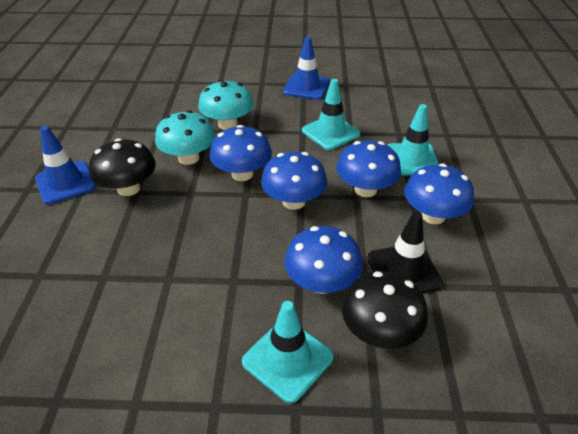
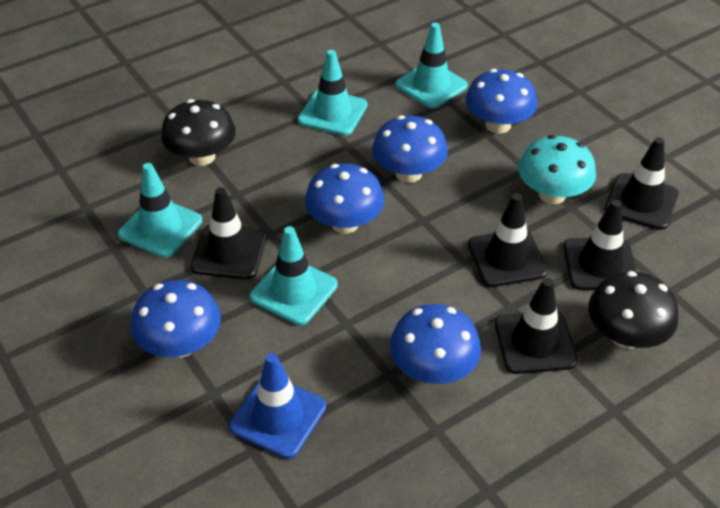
black traffic cone: [367,211,443,293] = 1 -> [190,187,267,280] [468,193,548,287] [495,278,578,374] [563,200,637,290] [605,137,679,230] = 5
blue traffic cone: [35,126,96,204] [283,37,329,100] = 2 -> [229,353,326,459] = 1
turquoise mushroom: [155,110,215,165] [198,80,254,130] = 2 -> [518,135,596,204] = 1
turquoise traffic cone: [242,301,334,403] [302,79,360,150] [387,104,439,175] = 3 -> [118,163,202,258] [250,226,338,325] [298,50,367,136] [395,23,468,108] = 4

